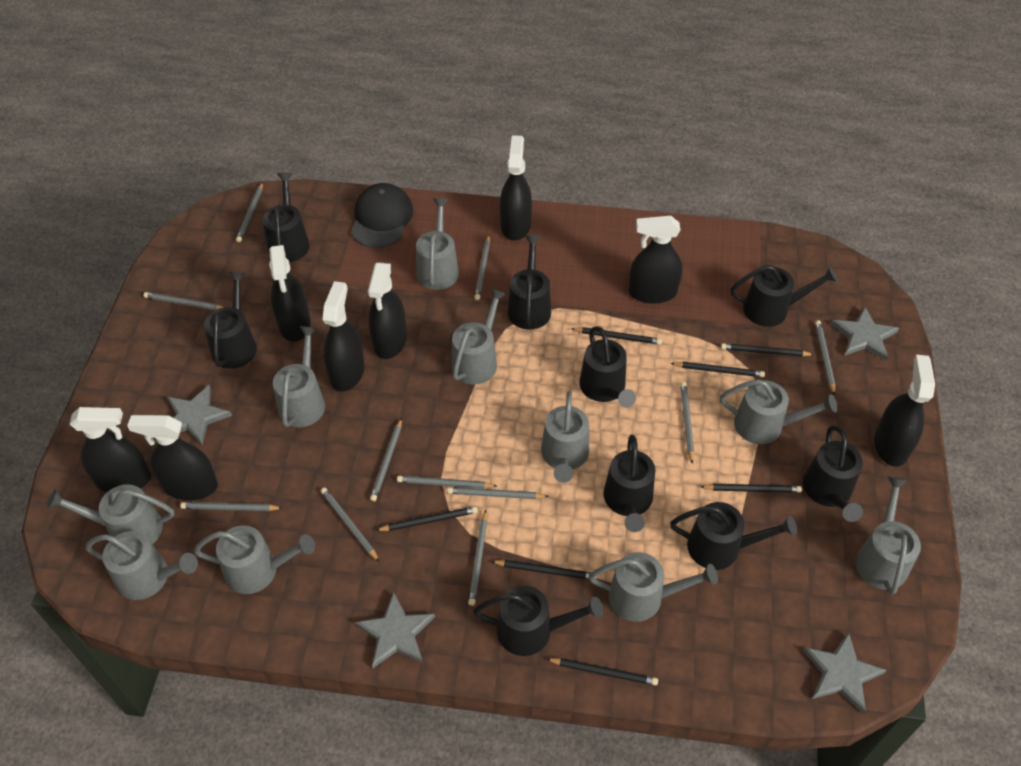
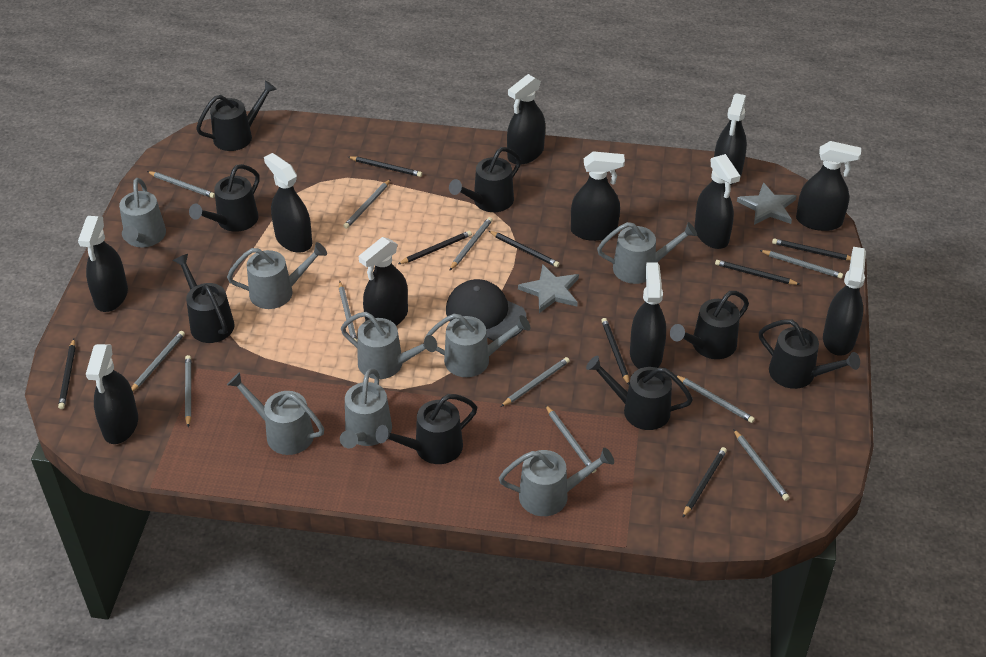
black pencil: [376,506,478,531] [491,560,597,580] [547,658,658,685] [571,327,662,345] [671,362,765,377] [700,484,802,493] [721,343,815,357] = 7 -> [58,339,75,409] [348,156,422,177] [398,231,472,264] [489,231,560,267] [601,318,630,385] [682,447,727,518] [715,260,800,285] [772,238,851,260] = 8
black spray bottle: [70,407,151,492] [127,415,218,500] [269,245,311,342] [323,281,365,391] [368,262,407,359] [500,135,532,241] [629,216,682,304] [874,355,935,467] = 8 -> [78,216,128,312] [86,344,138,444] [264,153,312,253] [359,237,408,326] [507,74,545,165] [571,151,625,241] [630,262,666,369] [694,154,740,249] [714,93,747,185] [796,141,861,231] [823,247,866,356] = 11
black watering can: [204,272,257,369] [263,172,310,262] [473,586,603,656] [508,235,551,330] [579,326,636,407] [603,435,655,532] [670,502,797,570] [731,265,838,327] [803,425,863,522] = 9 -> [173,254,235,343] [189,164,260,232] [196,80,277,151] [375,394,477,464] [449,147,521,212] [586,356,693,430] [670,291,749,359] [759,320,860,389] = 8
grey star: [167,385,232,445] [355,592,435,668] [803,632,887,714] [831,307,899,361] = 4 -> [518,264,579,313] [737,182,797,225] = 2
grey watering can: [47,484,175,544] [85,531,198,600] [194,525,315,594] [273,326,325,427] [416,198,459,290] [451,288,506,384] [541,391,589,483] [589,552,718,622] [720,379,838,444] [855,476,921,595] = 10 -> [119,178,166,247] [227,242,327,309] [227,372,324,455] [340,369,392,449] [341,312,437,379] [424,314,530,377] [499,448,614,516] [597,222,697,284] = 8

